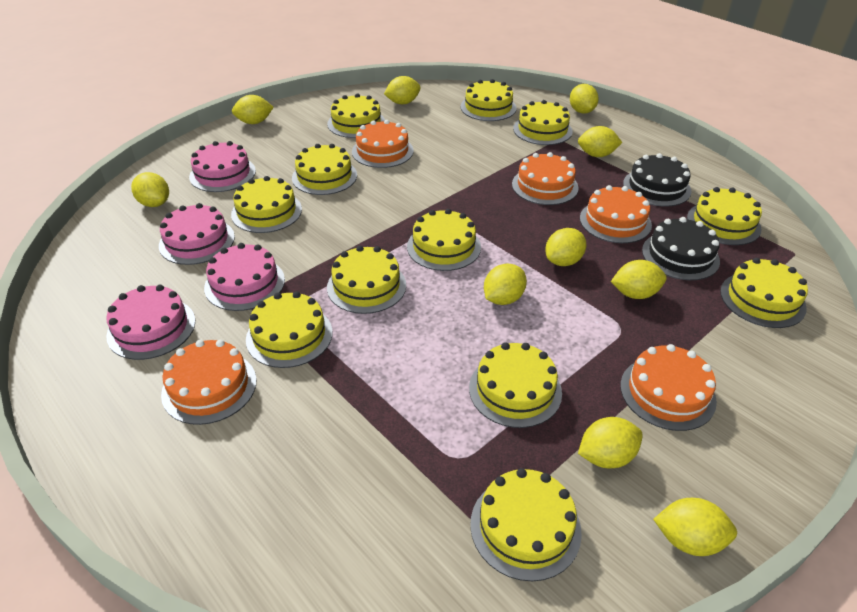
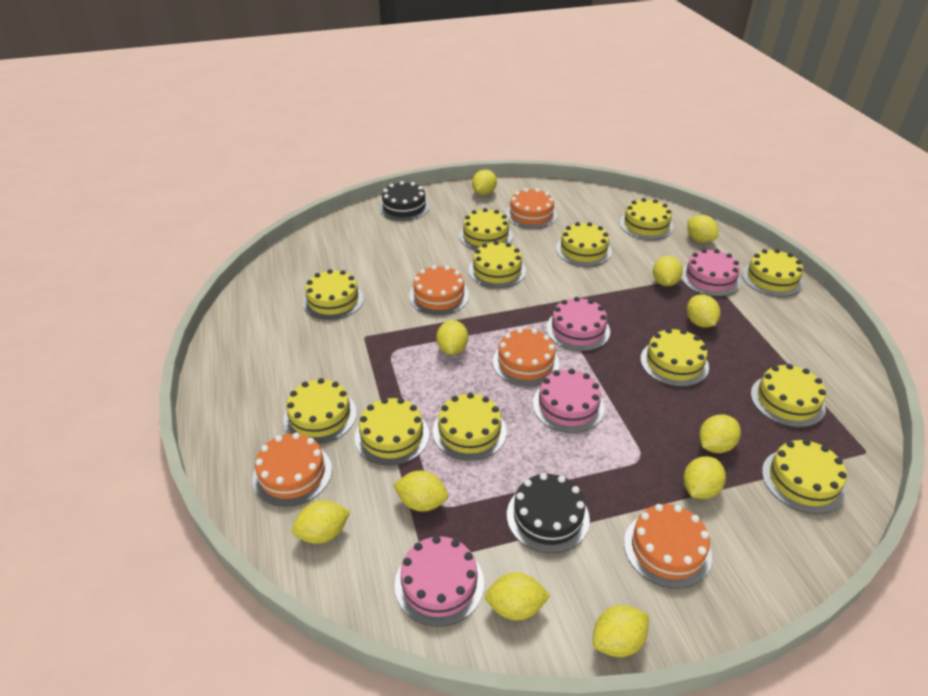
yellow lemon: [131,172,169,207] [232,95,274,124] [384,76,421,104] [484,264,527,305] [545,228,586,266] [570,84,599,113] [578,126,623,157] [578,417,643,469] [611,260,667,299] [653,498,737,556] = 10 -> [292,500,351,544] [393,471,449,512] [436,320,468,355] [472,169,497,195] [485,572,551,621] [593,605,649,657] [653,256,683,286] [683,456,726,499] [687,215,719,243] [687,295,720,328] [699,415,741,453] = 11

